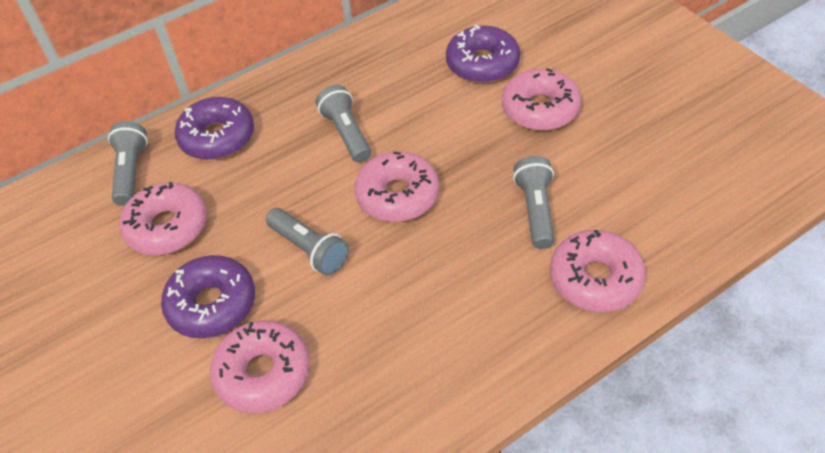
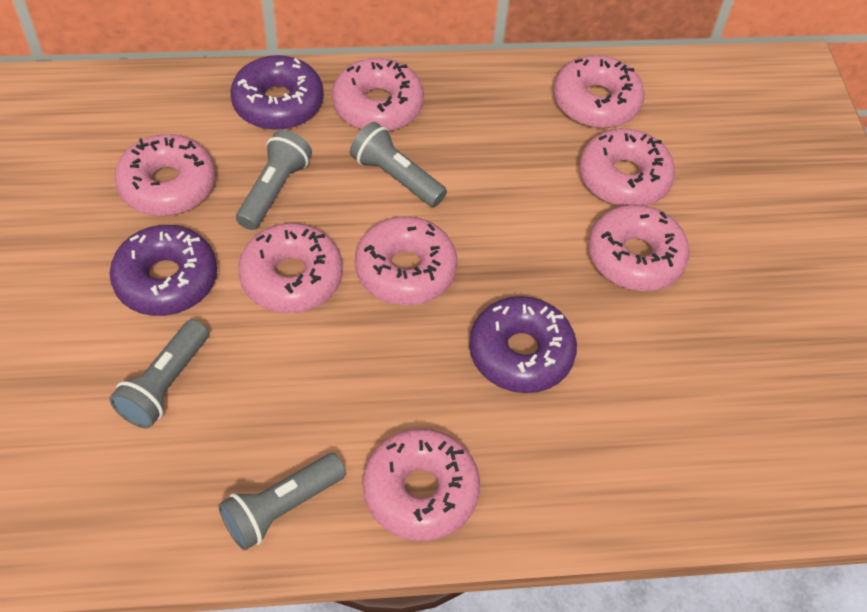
pink donut: [119,182,207,255] [210,320,310,413] [354,151,439,222] [502,68,581,131] [550,230,646,312] = 5 -> [115,134,216,216] [238,223,343,314] [332,58,424,131] [355,216,458,305] [363,428,480,541] [554,55,644,128] [579,128,675,206] [588,205,690,291] = 8

